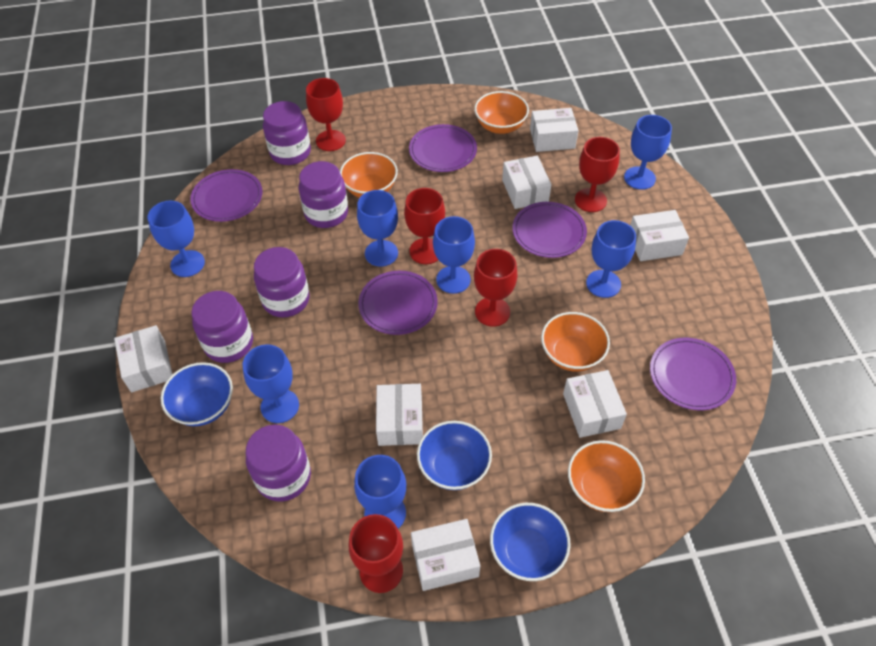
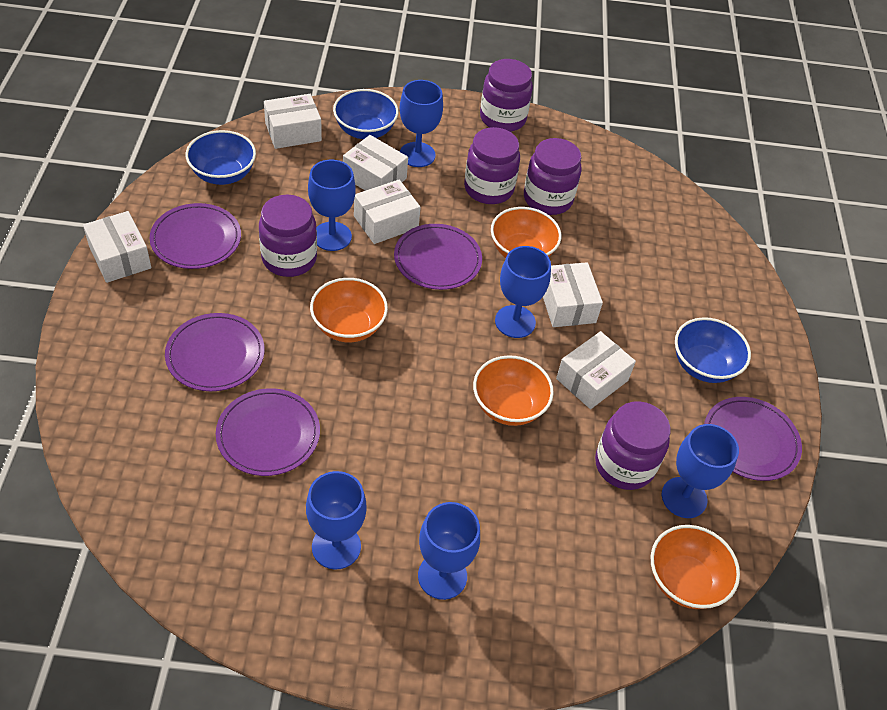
blue goblet: [147,201,205,277] [243,344,299,423] [354,455,406,529] [357,190,398,267] [433,216,475,294] [586,220,636,298] [624,115,672,190] = 7 -> [306,471,367,570] [308,160,356,251] [400,80,443,167] [418,502,480,600] [495,246,551,338] [662,424,739,518] = 6
red goblet: [306,78,346,151] [349,514,403,593] [404,188,445,264] [474,249,517,327] [575,137,620,212] = 5 -> none = 0
white box: [114,325,172,392] [376,384,423,446] [411,519,480,591] [502,156,552,209] [530,108,579,152] [563,370,627,438] [630,210,689,261] = 7 -> [83,211,151,283] [264,94,322,149] [343,135,408,191] [354,180,421,244] [543,262,603,327] [556,331,636,409] = 6

